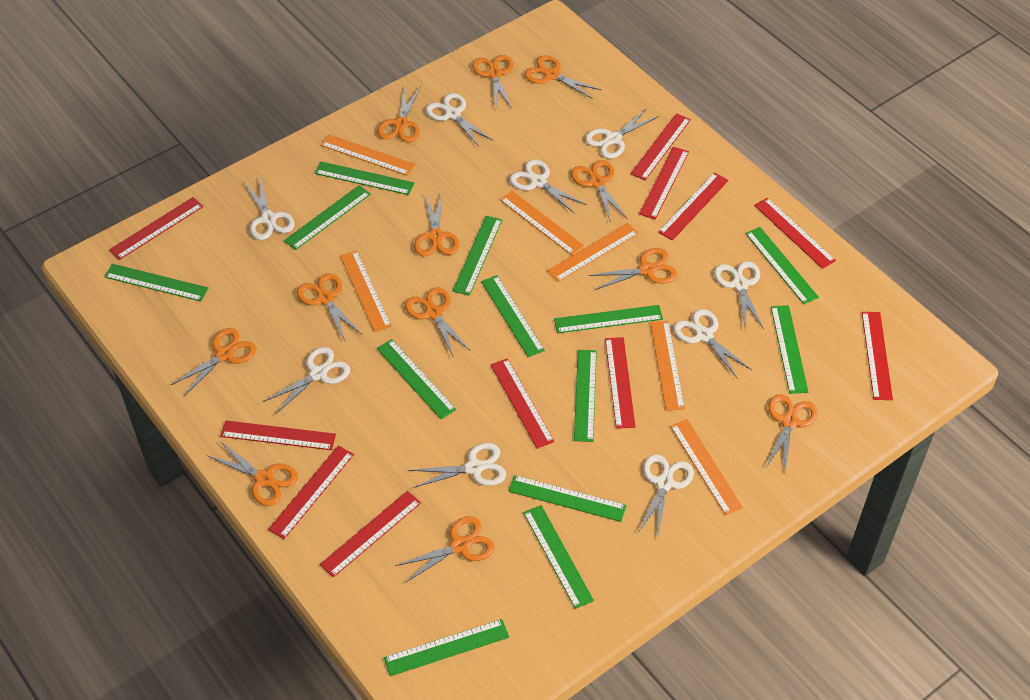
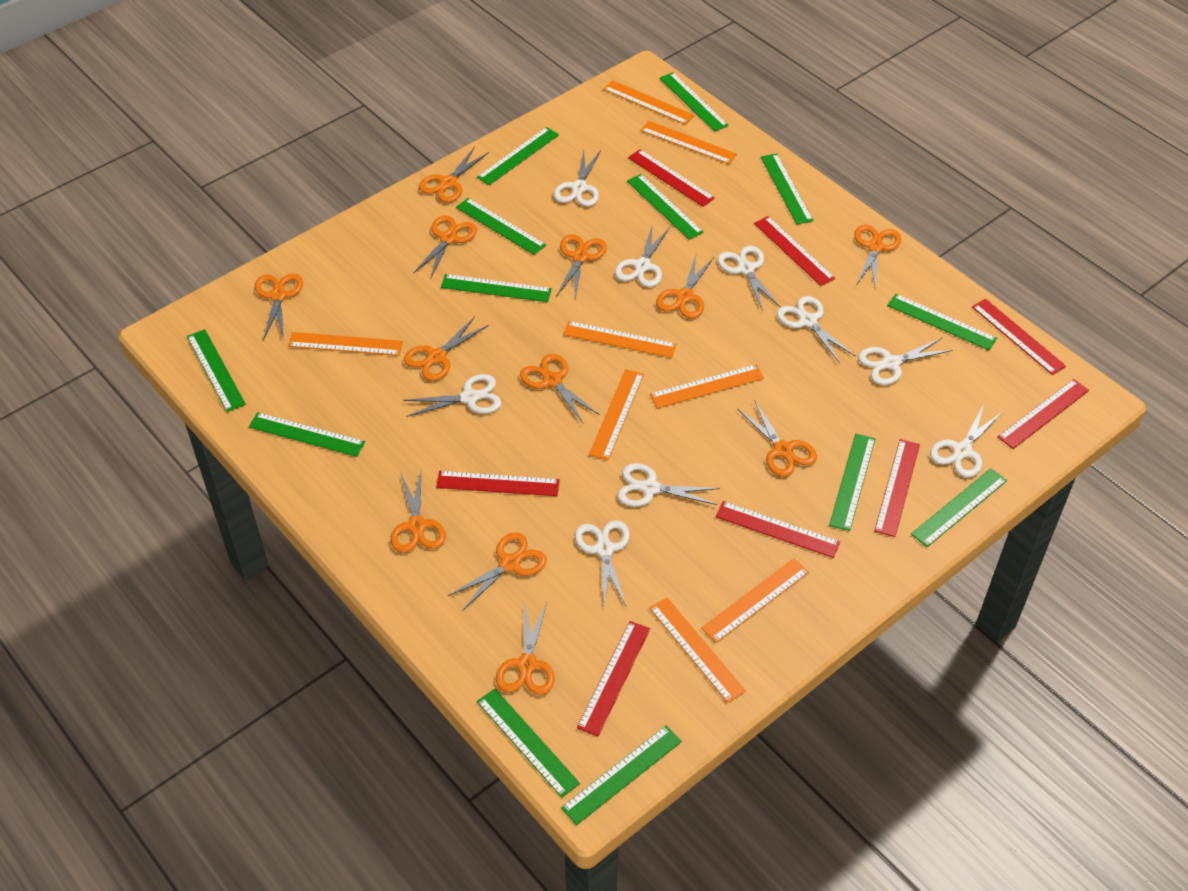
orange ruler: [320,134,415,176] [340,250,392,332] [500,191,584,255] [547,223,639,282] [650,321,685,411] [670,419,743,515] = 6 -> [288,332,403,356] [563,321,677,358] [589,369,644,460] [603,80,695,125] [640,121,737,164] [649,598,746,703] [650,364,764,409] [701,558,809,643] = 8
red ruler: [109,197,204,260] [220,420,336,450] [268,446,354,539] [320,491,421,578] [490,358,554,449] [605,337,635,429] [630,113,691,180] [639,147,689,219] [658,173,729,240] [754,198,836,269] [862,312,893,400] = 11 -> [436,471,560,496] [577,621,650,736] [628,149,715,207] [716,501,840,558] [754,216,835,286] [874,439,920,537] [972,299,1066,375] [998,379,1089,449] = 8

